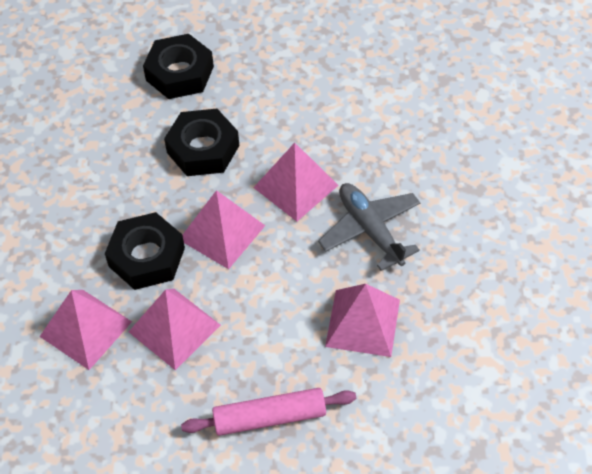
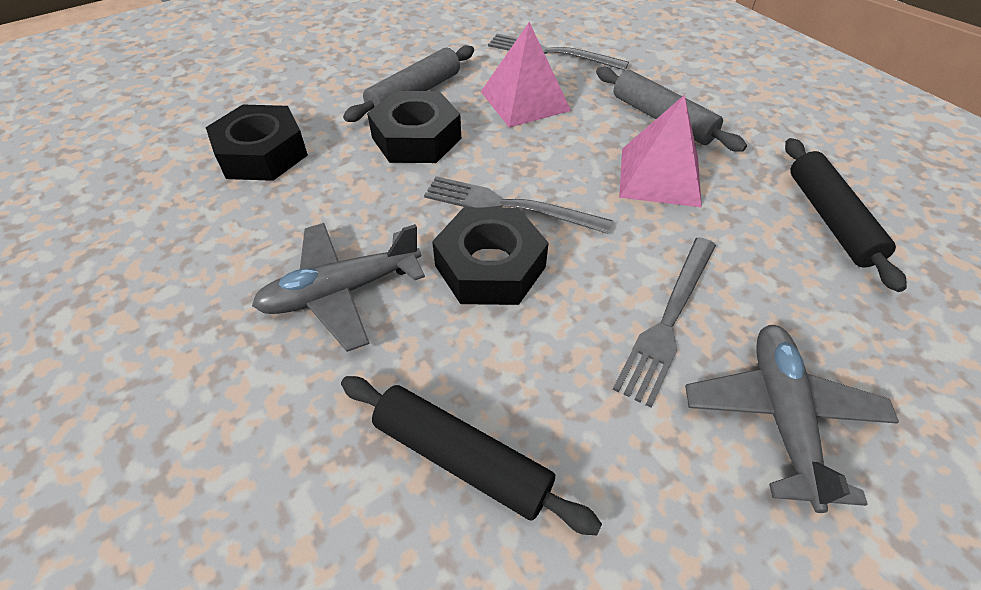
black rolling pin: none = 0 -> [341,376,602,536] [785,138,907,292] = 2
grey fork: none = 0 -> [424,176,612,234] [488,34,629,70] [613,237,716,408] = 3
grey plane: [318,183,420,271] = 1 -> [252,223,425,352] [685,325,899,513] = 2
grey rolling pin: none = 0 -> [343,45,474,122] [596,67,747,152] = 2
pink pyramid: [39,290,132,370] [129,289,221,370] [182,190,265,269] [253,143,339,222] [325,284,400,357] = 5 -> [481,22,571,128] [619,95,702,208] = 2
pink rolling pin: [181,388,356,436] = 1 -> none = 0

